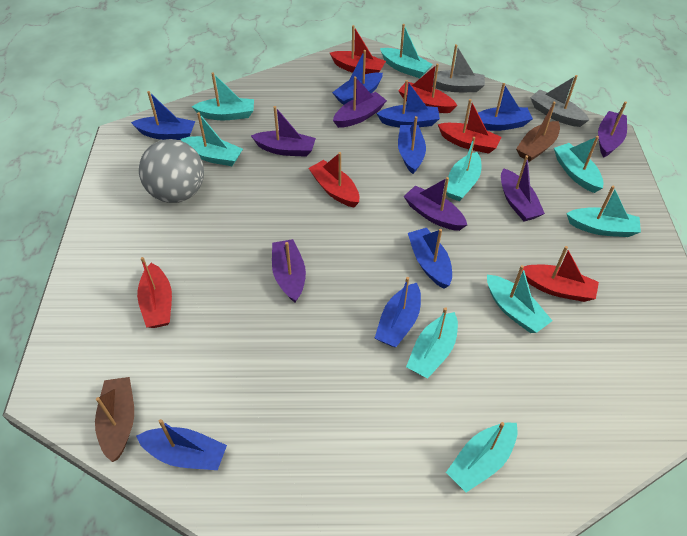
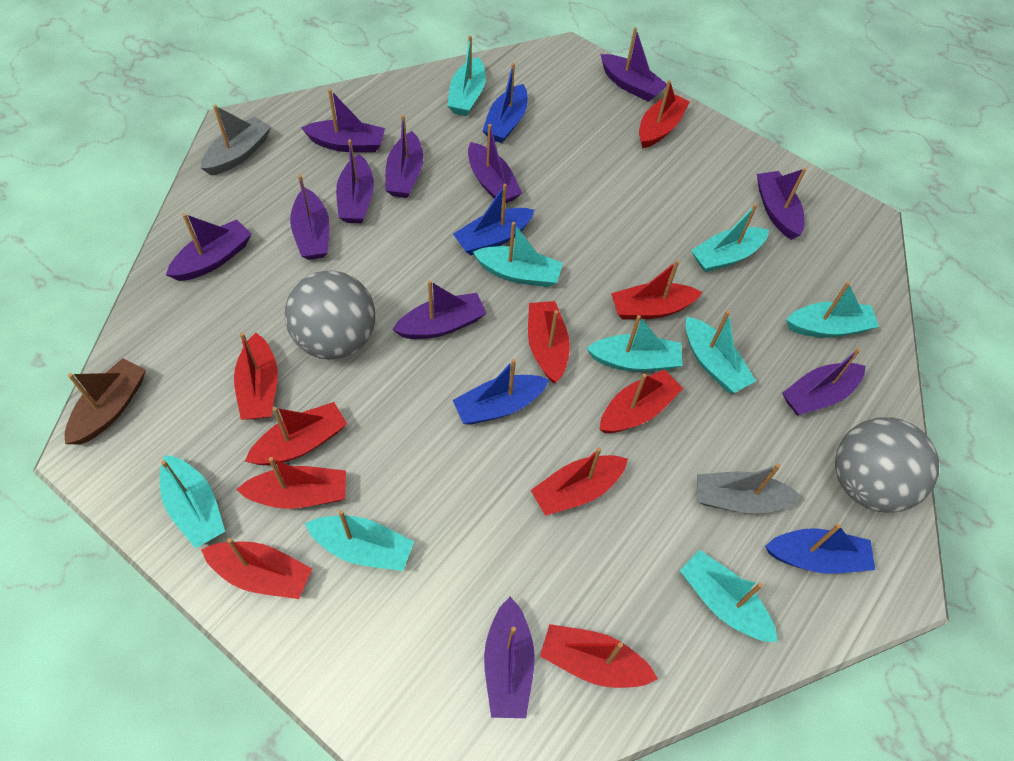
blue boat: [131,91,195,140] [136,419,227,470] [332,50,383,105] [375,277,421,347] [376,80,440,127] [398,116,426,174] [408,228,452,289] [478,83,533,131] = 8 -> [453,184,534,255] [453,359,550,425] [483,63,528,143] [765,524,875,574] = 4
brown boat: [95,377,134,462] [516,101,560,162] = 2 -> [65,358,146,445] = 1
grey ball: [139,139,204,203] = 1 -> [285,270,375,360] [835,418,939,513] = 2
purple boat: [251,106,316,157] [272,239,306,303] [333,76,387,128] [403,177,467,231] [501,155,545,221] [598,101,627,157] = 6 -> [166,213,252,281] [290,175,329,260] [301,89,385,153] [336,139,374,223] [385,115,423,198] [392,280,486,339] [468,124,522,204] [484,597,535,718] [601,27,667,102] [757,168,806,240] [782,348,865,415] = 11
red boat: [137,257,172,328] [308,152,359,207] [330,25,386,74] [398,64,457,113] [438,99,501,154] [522,246,599,302] = 6 -> [201,538,312,599] [234,332,278,420] [236,457,346,509] [245,402,347,465] [528,301,570,383] [531,447,628,516] [540,624,658,688] [599,369,683,433] [611,260,702,320] [639,80,690,149] = 10

